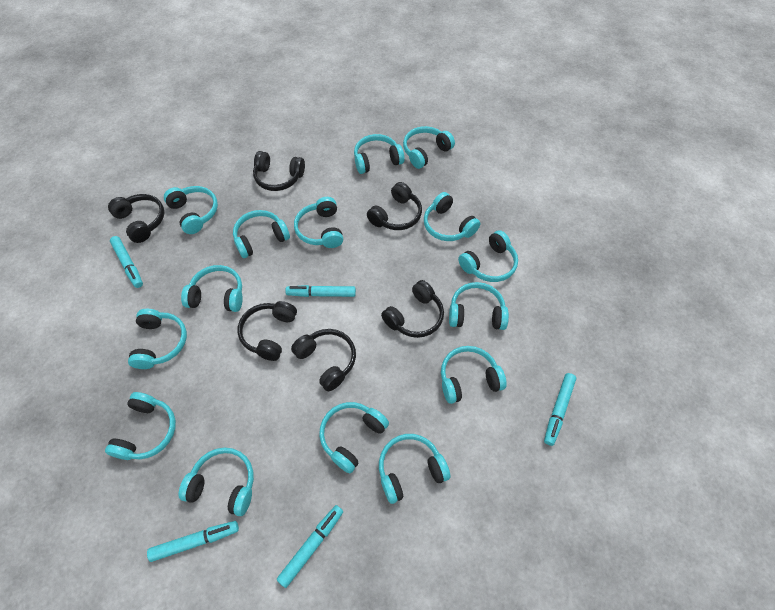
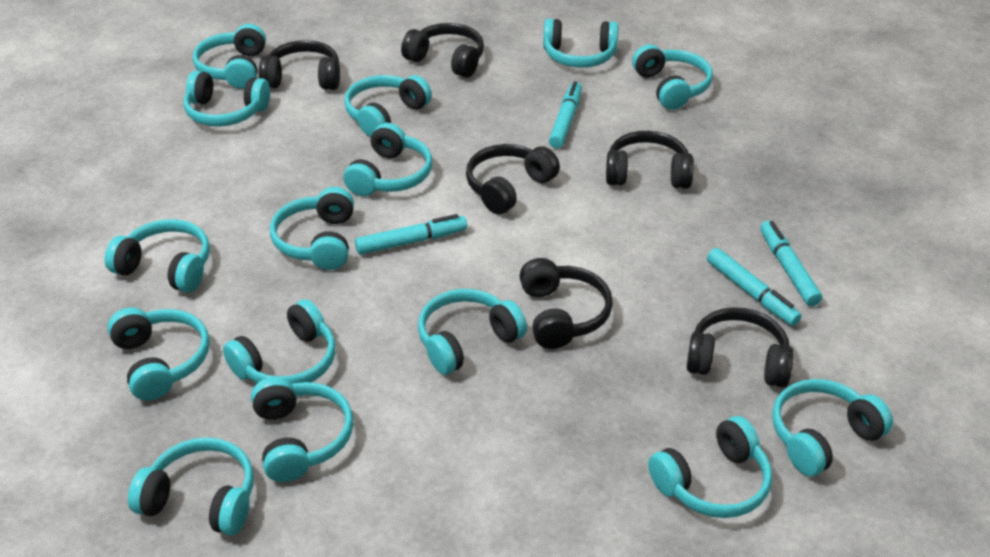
turquoise marker: [110,236,143,288] [147,521,239,562] [277,505,343,588] [285,285,356,297] [544,373,576,446] = 5 -> [355,214,467,255] [549,81,582,148] [707,248,802,326] [760,221,822,306] = 4

